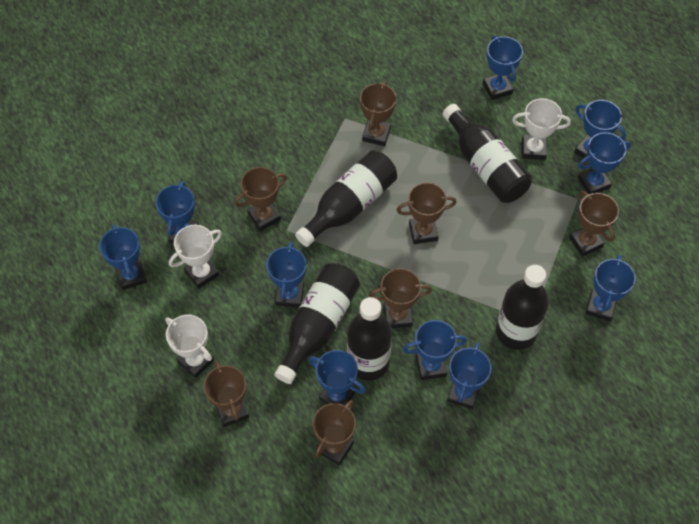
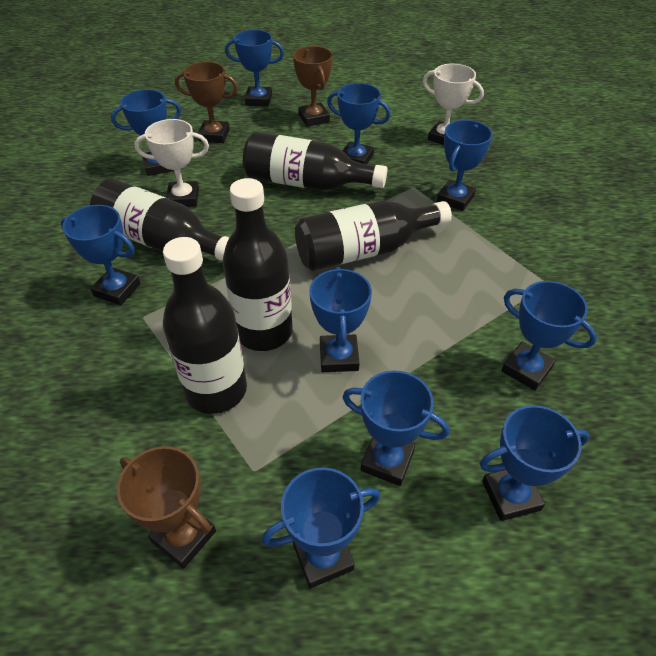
brown trophy: [204,361,249,427] [234,167,287,231] [313,400,356,465] [360,81,396,146] [368,268,432,328] [397,182,457,244] [569,191,619,257] = 7 -> [117,446,216,568] [175,62,238,143] [293,46,333,127] = 3
white trophy: [165,314,214,378] [169,225,222,289] [512,98,571,160] = 3 -> [134,119,209,207] [423,64,484,145] = 2

